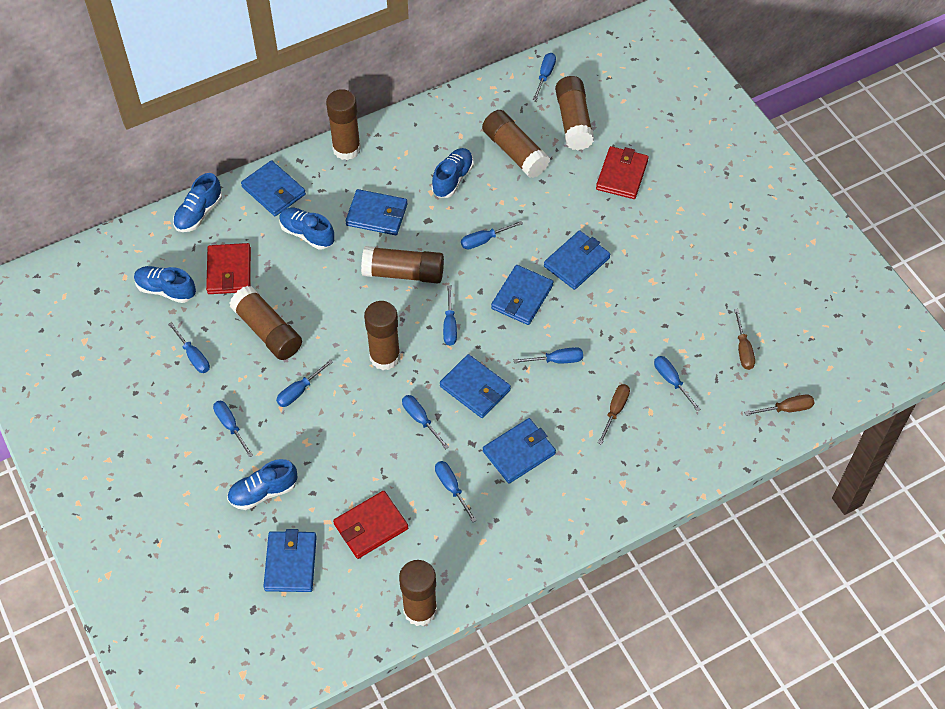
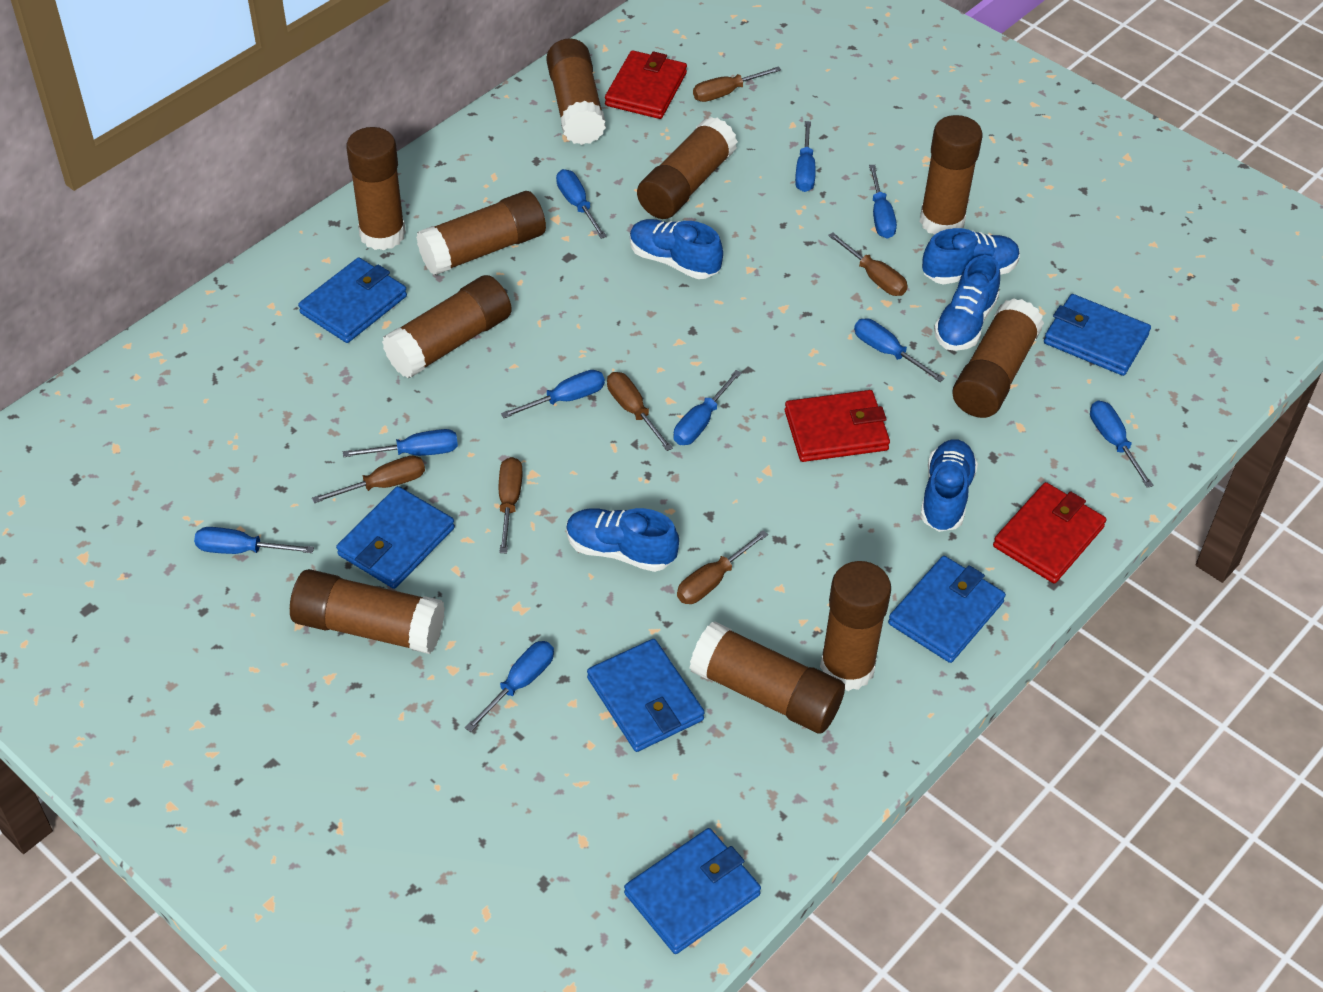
blue wallet: [241,160,306,216] [263,529,317,592] [345,189,407,235] [440,354,511,418] [483,418,556,484] [491,265,554,325] [544,230,610,290] = 7 -> [298,258,407,343] [336,486,455,589] [587,639,705,752] [624,828,761,954] [888,556,1006,663] [1044,294,1151,376] = 6
brown glue stick: [229,286,302,360] [326,89,361,160] [361,246,444,283] [364,301,400,371] [399,560,437,626] [482,110,550,178] [555,76,594,151] = 7 -> [290,569,445,654] [346,127,406,250] [382,275,512,378] [416,191,546,276] [546,38,606,145] [637,117,738,219] [690,622,845,734] [820,561,891,691] [920,115,982,235] [952,298,1044,418] = 10
brown screwdriver: [598,384,630,445] [734,309,755,370] [744,394,814,416] = 3 -> [312,455,425,503] [499,457,523,553] [607,372,673,451] [677,530,768,604] [693,67,781,102] [828,232,908,296] = 6

